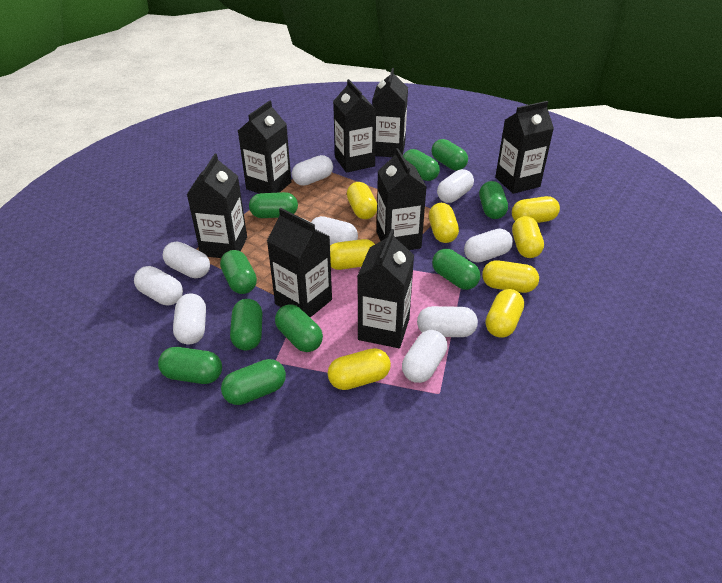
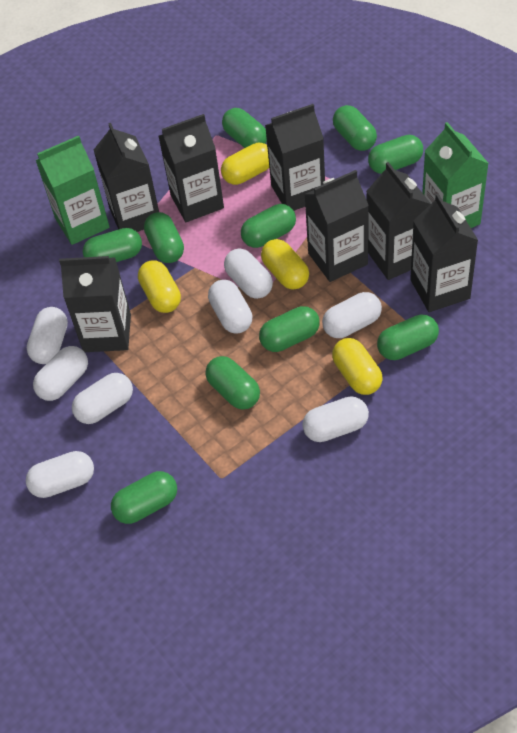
black carton: [187,154,247,258] [238,101,291,194] [267,208,332,317] [333,79,376,173] [357,229,414,348] [372,68,408,157] [377,148,427,250] [495,101,554,194] = 8 -> [59,256,131,352] [94,123,159,232] [159,114,224,222] [265,104,325,211] [304,170,369,282] [366,162,431,280] [410,193,478,312] = 7
green carton: none = 0 -> [36,136,110,245] [422,122,489,228] = 2
white capsule: [134,266,183,306] [163,241,210,278] [173,294,206,344] [292,155,333,186] [311,216,358,245] [402,330,447,383] [417,306,478,337] [437,169,474,203] [464,229,513,263] = 9 -> [26,451,94,498] [27,307,68,364] [33,346,88,401] [72,373,133,424] [208,280,252,333] [224,248,273,299] [302,396,369,442] [322,292,382,338] = 8
yellow capsule: [328,348,391,390] [330,239,375,270] [347,182,377,219] [429,203,459,243] [482,260,539,293] [486,289,524,338] [512,196,560,223] [512,216,544,258] = 8 -> [138,260,181,313] [221,143,269,185] [261,239,309,290] [332,338,383,395] = 4

